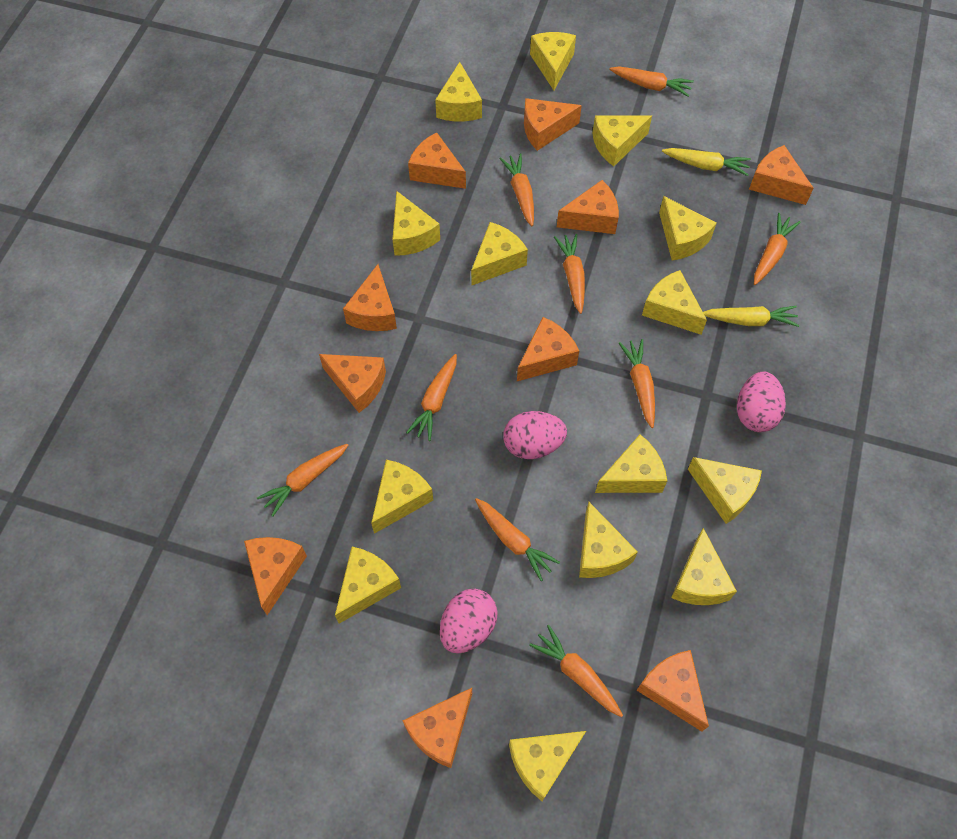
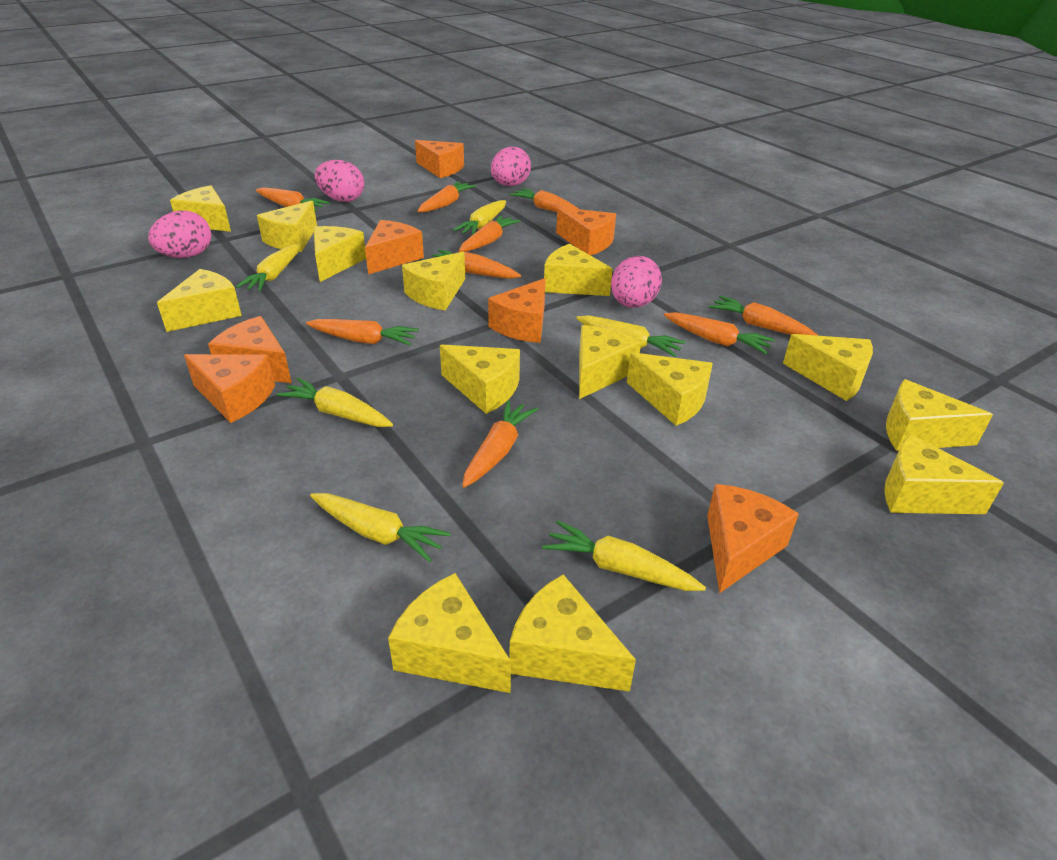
orange cheese: [244,537,307,615] [319,354,386,413] [343,264,397,331] [403,688,472,768] [408,132,466,189] [517,317,579,381] [524,98,582,151] [557,180,619,234] [636,650,709,732] [749,145,814,205] = 10 -> [184,354,275,423] [208,316,292,383] [365,220,424,275] [415,140,464,178] [488,278,546,343] [556,207,616,255] [707,484,799,593] = 7
pink egg: [440,589,498,653] [503,411,567,459] [737,371,786,432] = 3 -> [148,210,211,258] [315,160,364,202] [491,147,531,186] [611,256,662,308] = 4
yellow carrot: [662,148,751,176] [703,306,799,327] = 2 -> [236,244,300,292] [277,378,393,427] [310,493,451,562] [453,200,506,235] [542,520,706,591] [576,315,686,357] = 6

